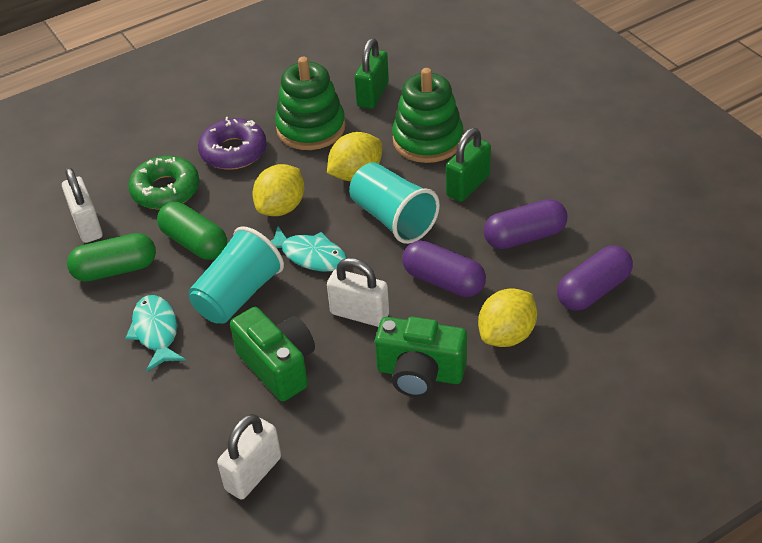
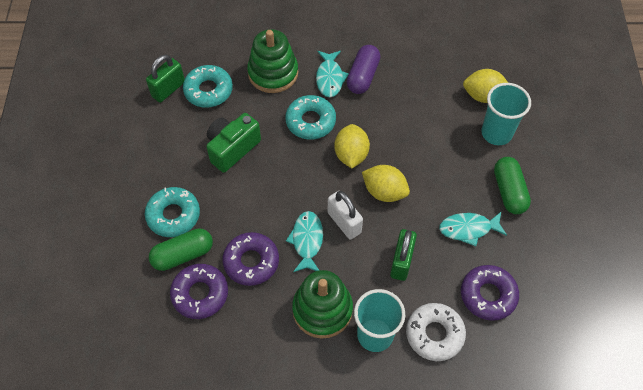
green camera: [230,307,315,402] [375,317,467,398] = 2 -> [206,113,261,173] = 1
green donut: [128,156,200,210] = 1 -> none = 0
purple capsule: [402,240,486,297] [484,199,567,249] [557,246,633,311] = 3 -> [347,45,380,94] = 1
purple donut: [198,117,267,170] = 1 -> [170,264,228,319] [223,232,279,286] [461,265,519,321] = 3
turquoise donut: none = 0 -> [145,187,200,237] [183,65,233,108] [285,95,336,140] = 3
turquoise fish: [125,295,186,371] [271,226,347,272] = 2 -> [286,211,323,272] [316,51,349,97] [439,212,507,246] = 3
white donut: none = 0 -> [406,303,466,361] = 1
white padlock: [62,168,103,243] [217,414,281,500] [327,258,389,327] = 3 -> [328,191,363,240] = 1

